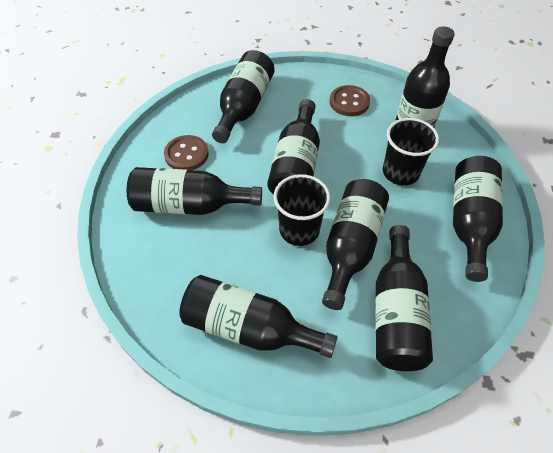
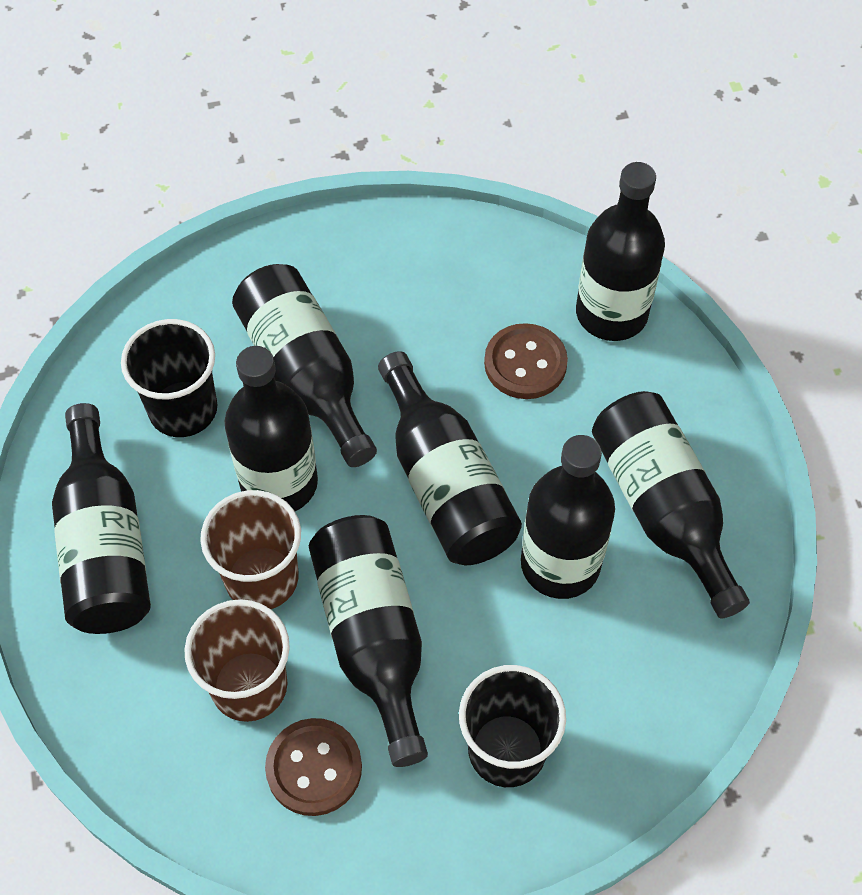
brown cup: none = 0 -> [184,599,290,722] [200,490,301,609] = 2

